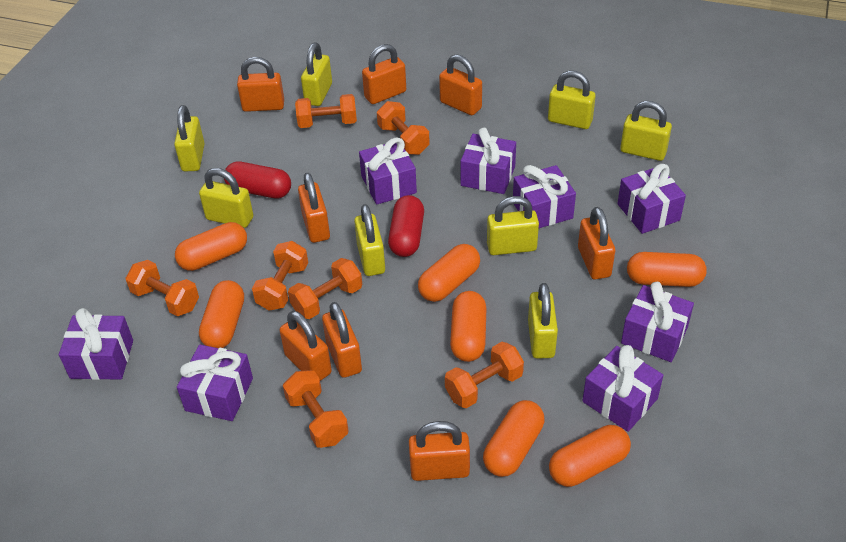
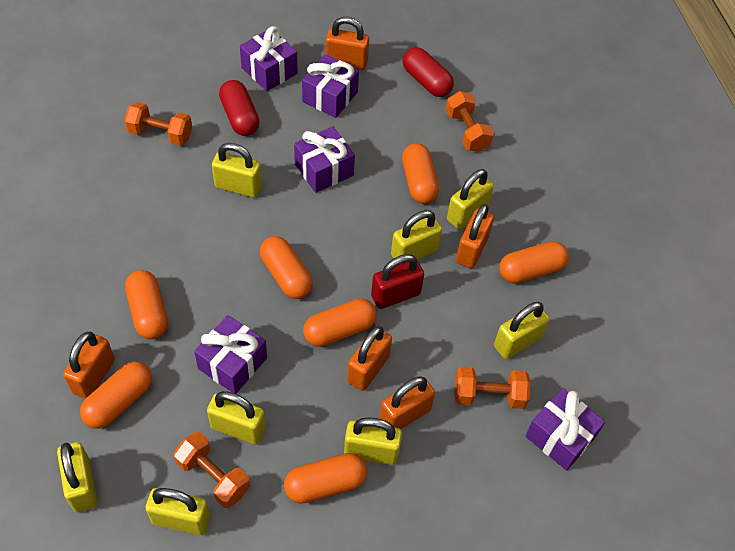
orange dumbbell: [126,260,199,316] [252,241,308,311] [283,370,349,448] [288,258,362,319] [295,94,357,128] [377,101,430,155] [445,342,524,408] = 7 -> [124,102,192,146] [174,432,250,508] [445,91,494,152] [454,367,530,409] = 4
orange padlock: [237,57,284,112] [279,311,332,381] [298,173,330,243] [322,302,362,378] [362,44,406,104] [409,421,470,481] [439,54,482,115] [578,207,615,280] = 8 -> [63,332,115,399] [325,17,369,70] [347,326,392,391] [379,376,435,429] [456,204,494,269] = 5
purple gift: [59,308,133,380] [177,345,253,421] [359,138,417,205] [461,128,516,194] [513,165,576,228] [582,345,663,432] [617,164,686,234] [621,282,694,362] = 8 -> [194,315,267,394] [240,26,298,91] [294,127,355,193] [302,54,359,118] [525,388,605,470] = 5
red padlock: none = 0 -> [371,254,424,309] = 1

